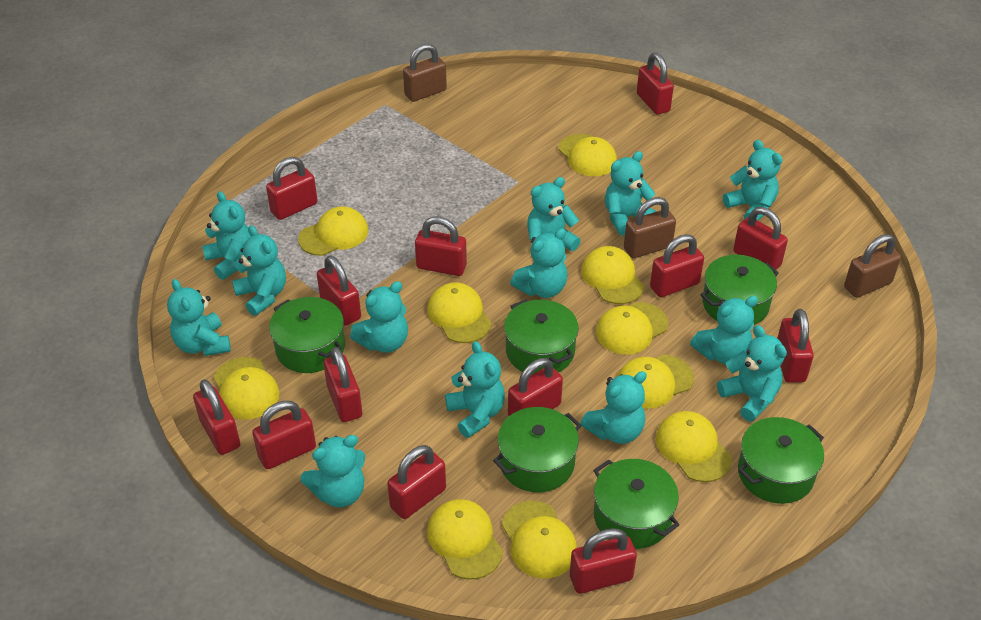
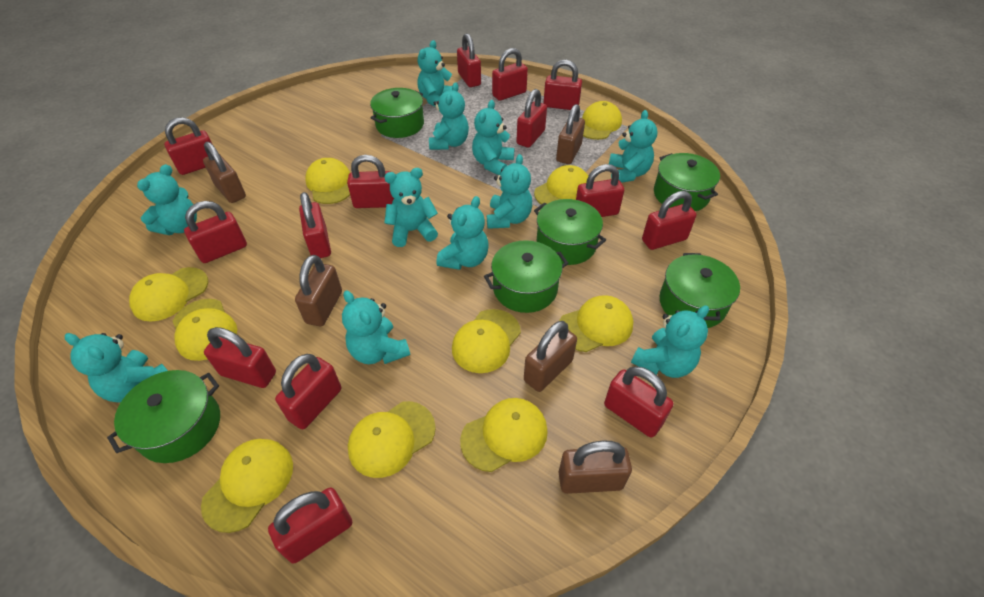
brown padlock: [403,44,447,102] [624,197,676,258] [844,234,901,298] = 3 -> [203,142,246,203] [295,255,342,326] [524,321,577,392] [556,104,585,164] [559,441,632,494] = 5
red padlock: [193,379,240,455] [252,401,316,469] [266,157,318,220] [317,256,361,326] [324,347,362,422] [387,445,446,519] [415,216,467,276] [508,358,563,416] [570,528,637,594] [637,52,674,115] [650,234,704,297] [733,207,788,270] [777,309,814,383] = 13 -> [164,117,213,175] [184,201,247,263] [204,327,276,388] [268,488,352,564] [275,354,341,429] [299,192,331,258] [347,155,394,208] [457,33,481,87] [492,48,528,101] [517,89,547,147] [543,60,582,110] [576,164,624,217] [604,366,673,438] [642,191,697,250] = 14
turquoise teddy bear: [167,279,231,356] [202,191,251,280] [232,225,286,316] [300,435,365,508] [350,281,408,353] [445,341,505,438] [510,228,568,298] [527,177,581,251] [580,371,647,444] [605,151,657,236] [690,296,758,365] [717,325,787,422] [723,140,783,221] = 13 -> [65,333,168,402] [137,164,197,235] [342,290,410,364] [384,168,438,247] [417,40,452,107] [429,82,469,150] [437,196,489,270] [472,100,514,175] [487,154,532,229] [609,110,657,183] [631,305,709,378] = 11

